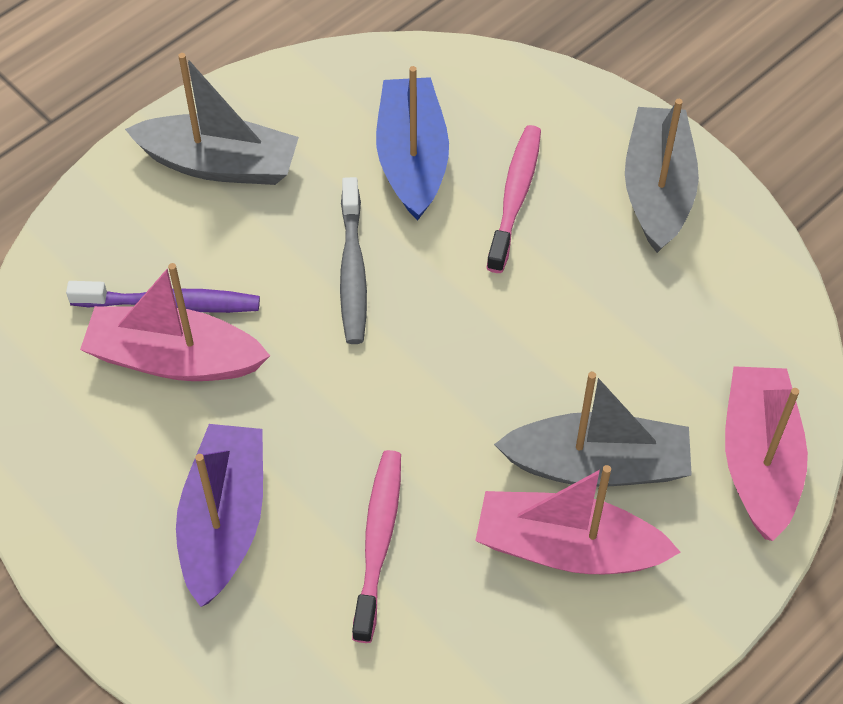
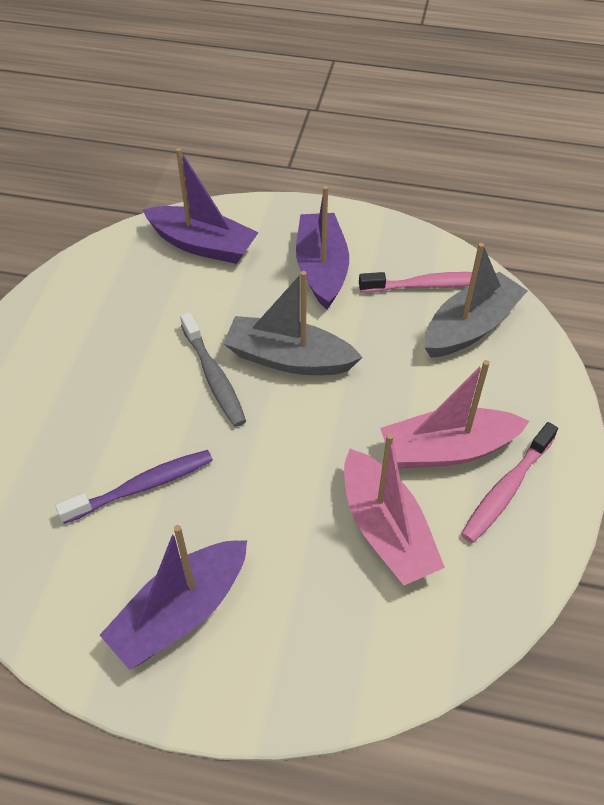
blue boat: [376,66,449,221] = 1 -> none = 0
grey boat: [125,53,299,185] [494,372,692,487] [625,99,699,253] = 3 -> [223,271,363,375] [425,243,527,358] = 2
pink boat: [80,263,270,381] [475,465,681,574] [725,366,808,541] = 3 -> [344,433,445,585] [380,360,529,468] = 2
purple boat: [176,424,263,607] = 1 -> [100,525,247,670] [142,148,259,264] [296,186,349,309] = 3

